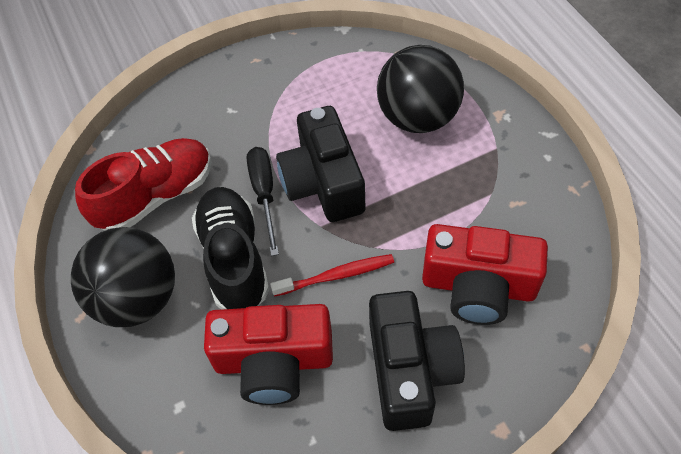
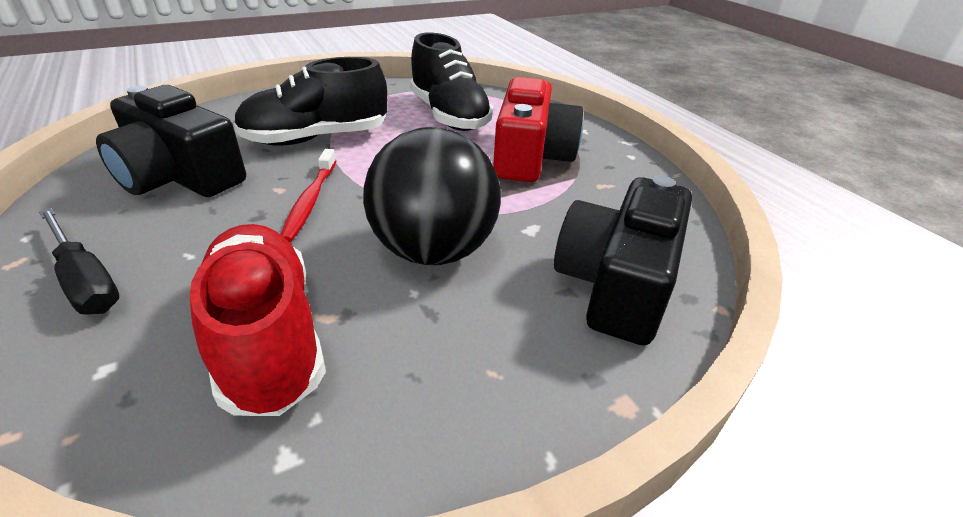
black ball: [71,227,175,327] [377,45,464,133] = 2 -> [363,127,501,265] = 1
black shoe: [192,187,269,310] = 1 -> [234,57,387,146] [410,32,493,131] = 2
red camera: [204,304,333,405] [422,224,548,325] = 2 -> [493,77,583,182] = 1

